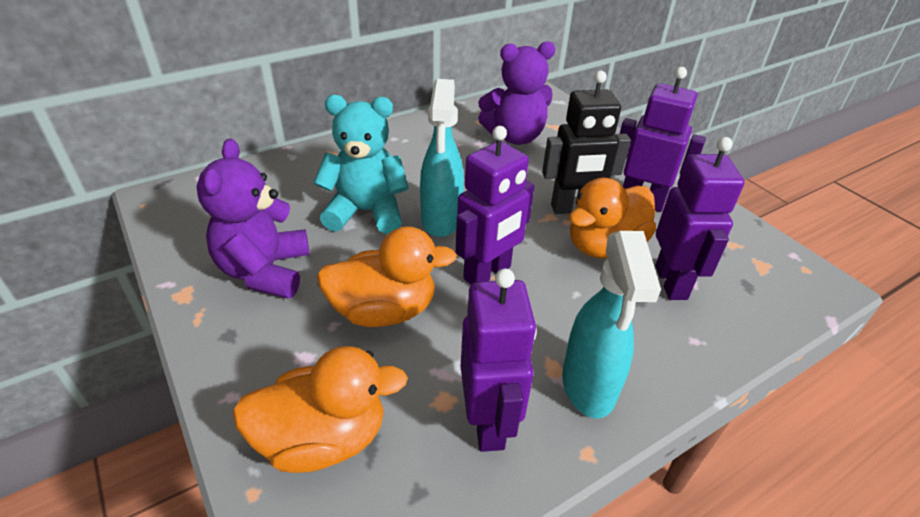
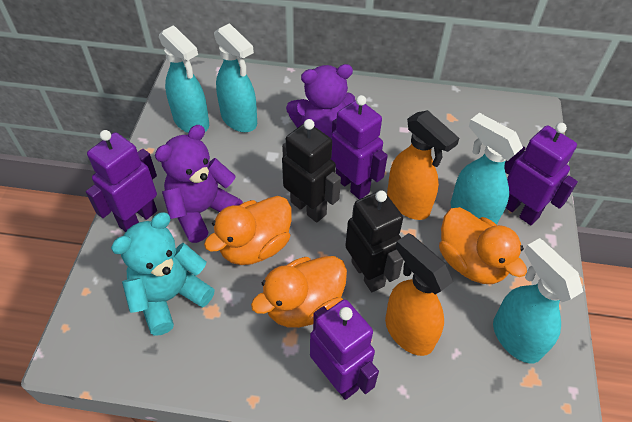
black robot: [542,71,631,214] = 1 -> [282,119,341,223] [345,190,404,292] = 2
orange spray bottle: none = 0 -> [385,233,453,356] [387,110,459,220] = 2
turquoise spray bottle: [420,79,464,237] [562,231,661,419] = 2 -> [159,25,209,133] [214,23,257,132] [451,113,523,225] [493,238,583,364] = 4

